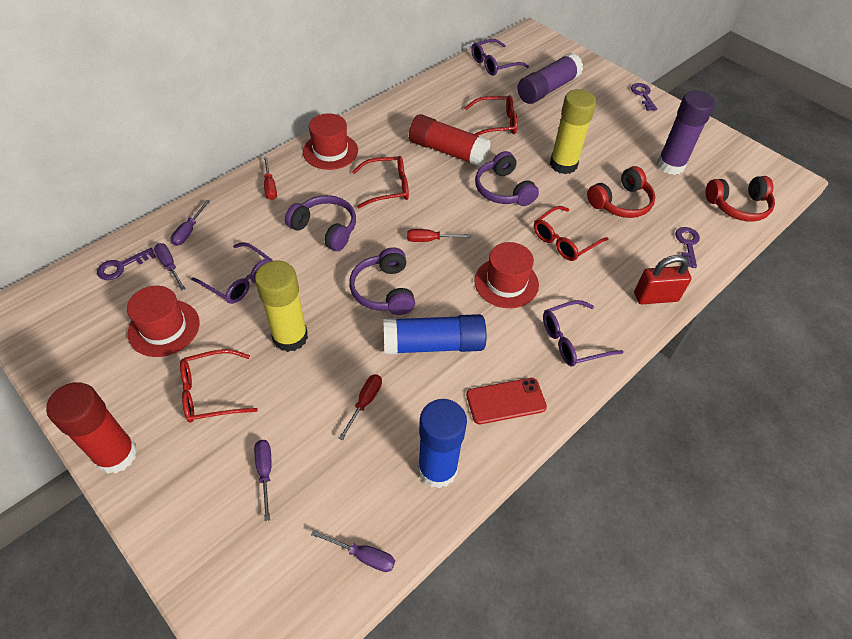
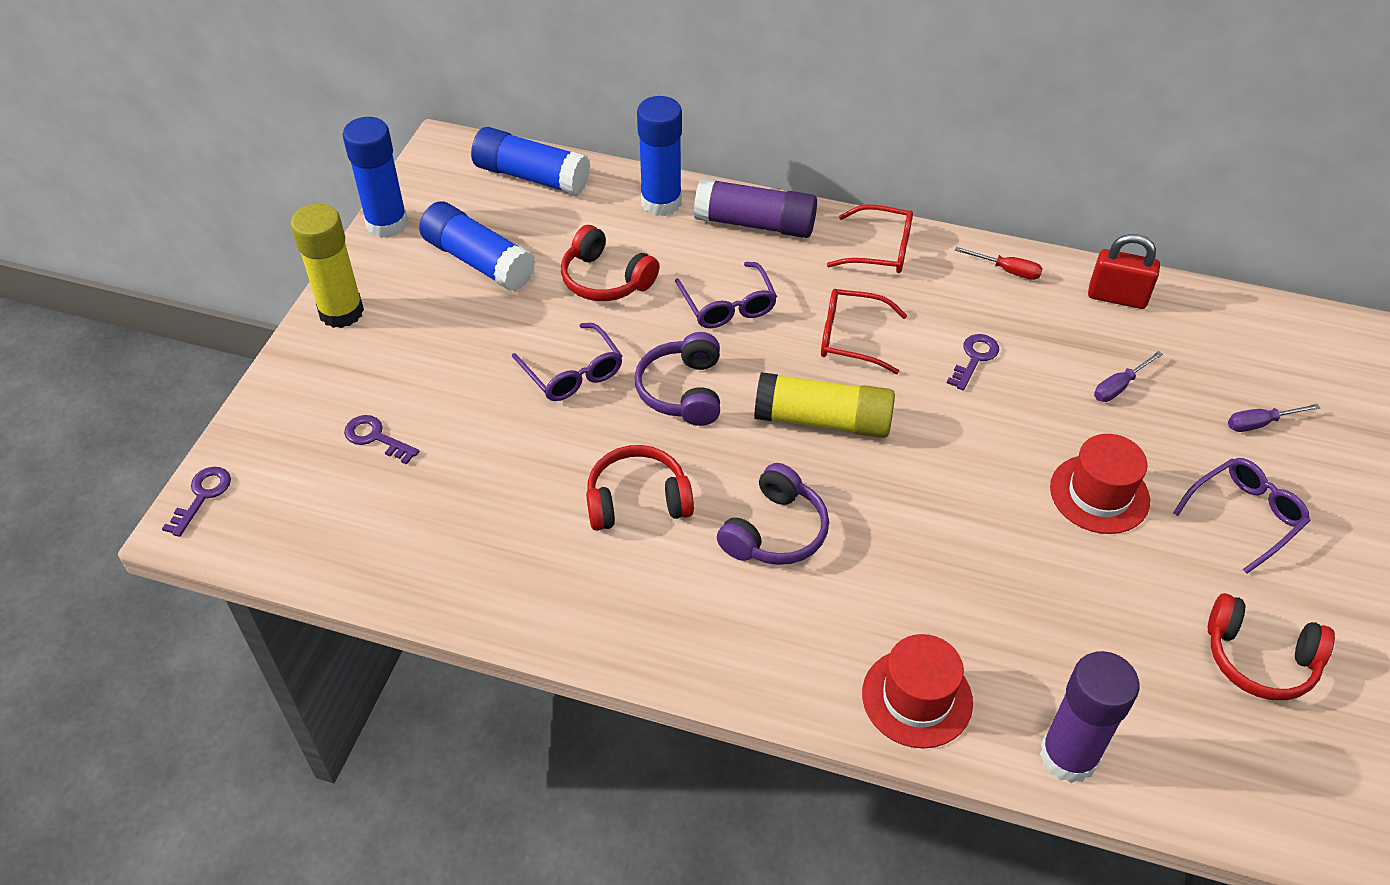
blue glue stick: [383,314,486,355] [418,399,467,489] = 2 -> [343,117,408,238] [419,201,536,291] [471,127,590,196] [637,96,682,216] = 4
purple headphones: [285,195,356,251] [349,247,415,315] [475,151,539,206] = 3 -> [634,332,720,426] [717,463,829,565] = 2
purple screwdriver: [154,243,186,291] [171,200,210,246] [254,440,272,521] [311,530,395,572] = 4 -> [1094,351,1163,402] [1228,404,1320,432] = 2
red glasses: [180,349,258,423] [352,156,409,208] [465,95,517,136] [534,206,609,261] = 4 -> [821,289,907,374] [827,204,913,273] = 2
red glue stick: [46,382,137,474] [409,114,491,167] = 2 -> none = 0
red hat: [127,286,200,357] [303,113,358,170] [474,242,539,308] = 3 -> [862,634,973,749] [1050,434,1150,534] = 2
red headphones: [587,166,655,218] [706,176,775,222] = 2 -> [561,225,659,301] [586,445,694,531] [1208,593,1335,700] = 3
red phone: [466,378,547,424] = 1 -> none = 0
red screwdriver: [264,157,277,200] [338,374,382,440] [407,229,471,242] = 3 -> [955,247,1043,280] = 1

